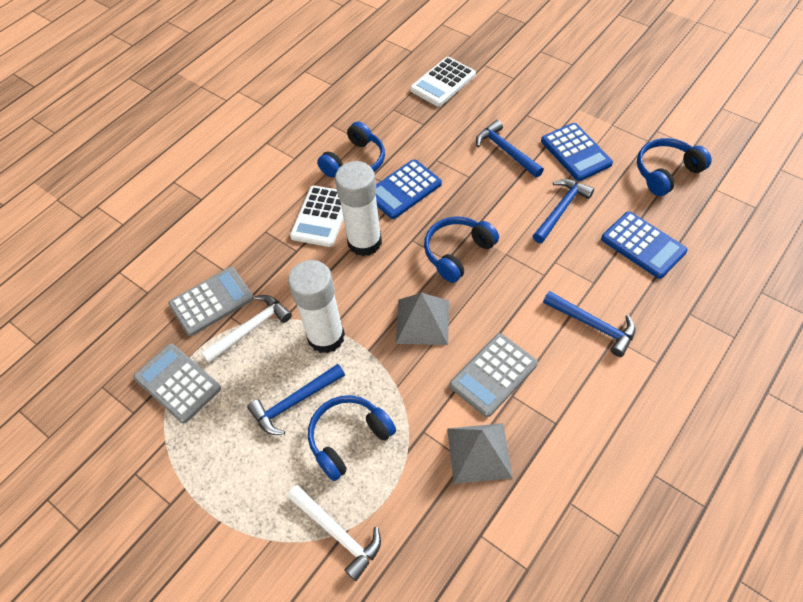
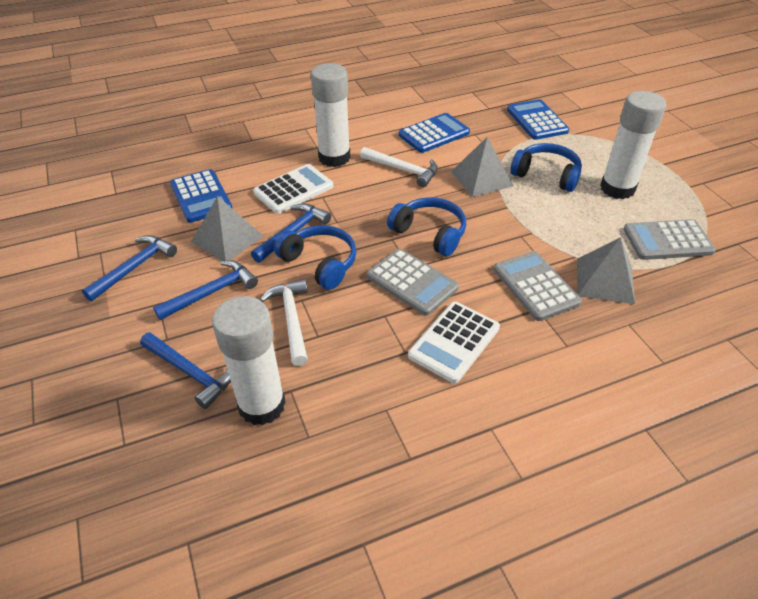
blue headphones: [308,395,396,481] [317,121,385,178] [424,216,499,283] [637,138,711,196] = 4 -> [274,225,357,290] [387,197,466,256] [510,143,582,192] = 3
grey pyramid: [396,293,449,345] [447,423,513,484] = 2 -> [191,196,263,261] [451,137,513,197] [577,237,635,304] = 3
white glue stick: [288,260,345,353] [335,161,382,256] = 2 -> [212,296,286,425] [311,63,351,167] [600,91,666,199] = 3

